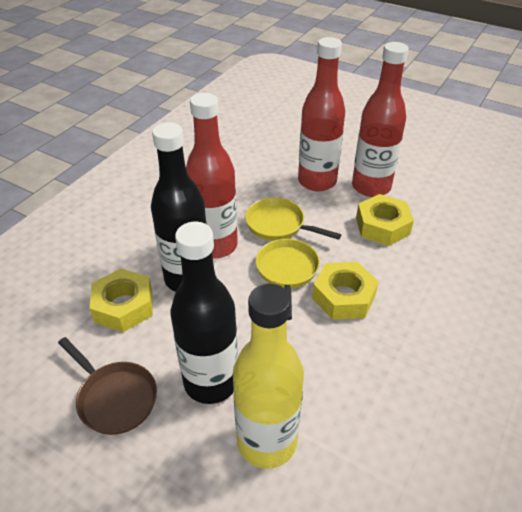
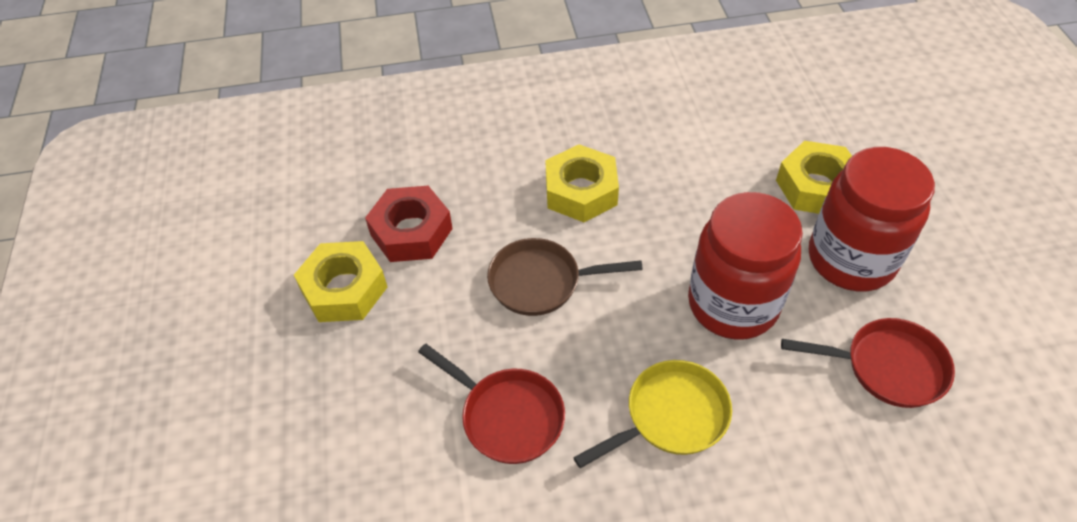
black bottle: [151,122,207,292] [171,222,238,404] = 2 -> none = 0
red bottle: [186,93,238,258] [298,37,345,191] [352,42,409,197] = 3 -> none = 0
red jar: none = 0 -> [688,192,803,340] [809,147,935,291] = 2
red nut: none = 0 -> [365,186,453,262] = 1
red pan: none = 0 -> [418,344,565,464] [781,318,955,408] = 2
yellow bottle: [233,284,304,469] = 1 -> none = 0
yellow pan: [245,198,341,240] [256,239,320,320] = 2 -> [573,360,732,468] = 1

